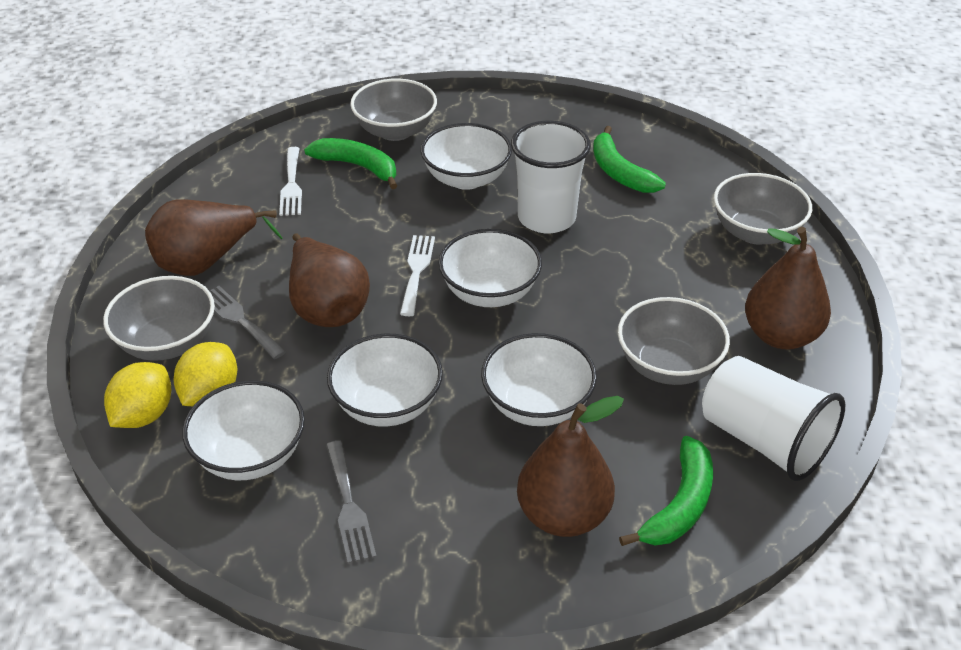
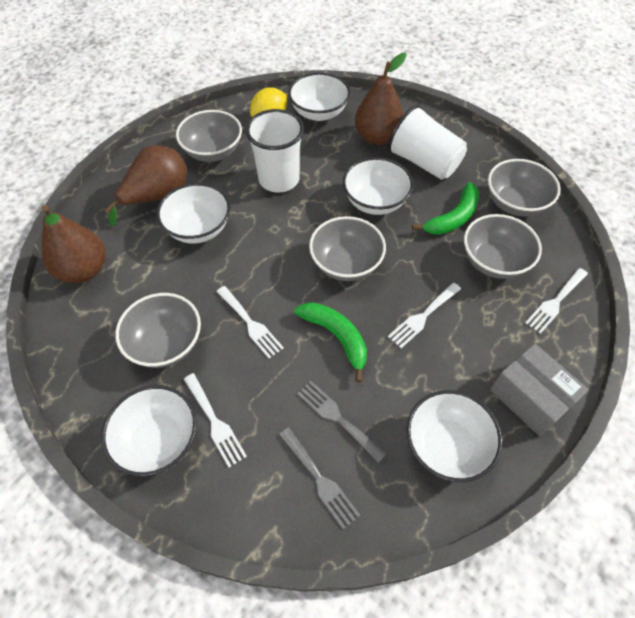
brown pear: [145,199,283,276] [289,233,370,327] [517,396,624,537] [745,227,831,349] = 4 -> [42,205,105,283] [105,145,187,227] [355,53,407,145] = 3
green banana: [304,138,397,189] [593,126,666,193] [619,436,713,546] = 3 -> [294,302,367,382] [412,182,480,235] = 2
grey bowl: [103,276,215,361] [350,78,437,141] [618,297,730,385] [714,173,812,245] = 4 -> [115,293,201,368] [176,110,242,162] [309,216,386,281] [464,214,542,279] [488,159,561,217] = 5
grey box: none = 0 -> [490,344,589,436] = 1
white fork: [279,147,302,216] [400,235,435,316] = 2 -> [184,373,247,467] [216,286,284,358] [388,283,461,348] [525,268,588,334] = 4
yellow lemon: [104,362,171,428] [173,342,237,406] = 2 -> [250,87,287,117] = 1

